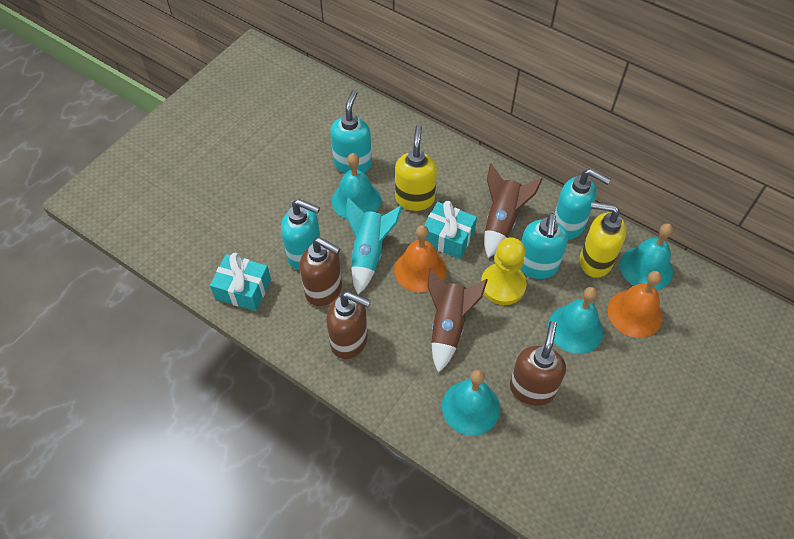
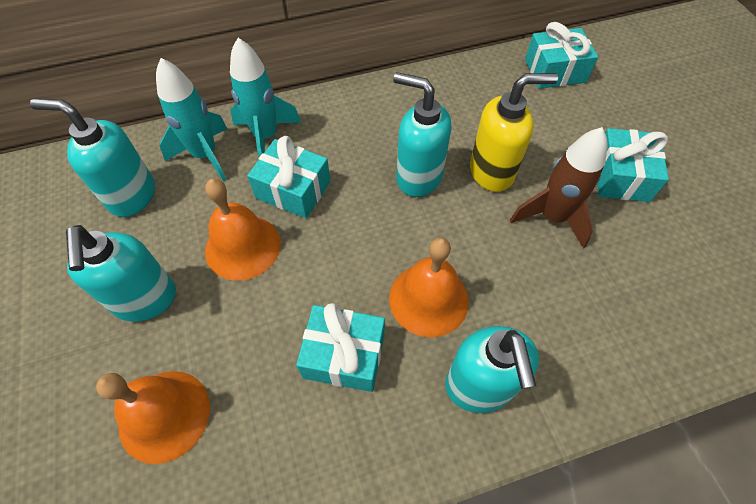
brown rocket: [427,268,488,373] [484,164,543,258] = 2 -> [510,127,607,249] = 1
brown soap dispenser: [300,237,342,306] [326,291,371,359] [510,321,566,406] = 3 -> none = 0
orange bell: [394,225,447,292] [607,271,662,338] = 2 -> [96,371,210,464] [205,178,281,281] [389,238,469,337] = 3
turquoise bell: [332,153,381,219] [442,370,500,436] [548,287,603,354] [620,223,673,290] = 4 -> none = 0
turquoise gift: [210,253,271,311] [424,201,477,259] = 2 -> [247,136,330,218] [296,303,385,392] [525,22,598,89] [597,128,669,202] = 4
turquoise rocket: [346,197,402,295] = 1 -> [156,58,227,182] [230,38,301,157] = 2
yellow pawn: [481,237,527,305] = 1 -> none = 0
yellow soap dispenser: [395,125,437,211] [580,202,626,278] = 2 -> [470,73,558,192] = 1

